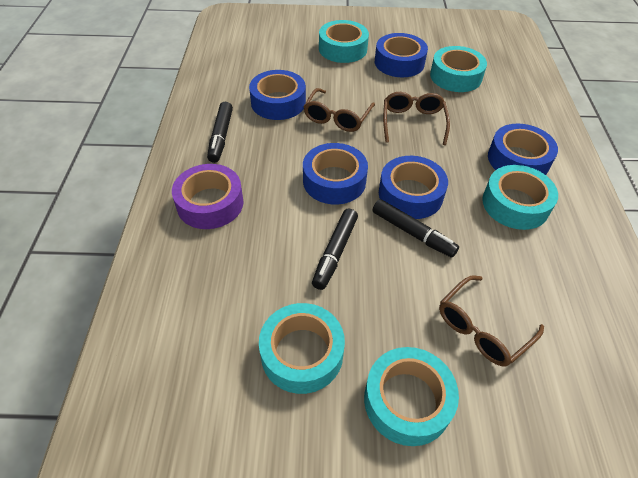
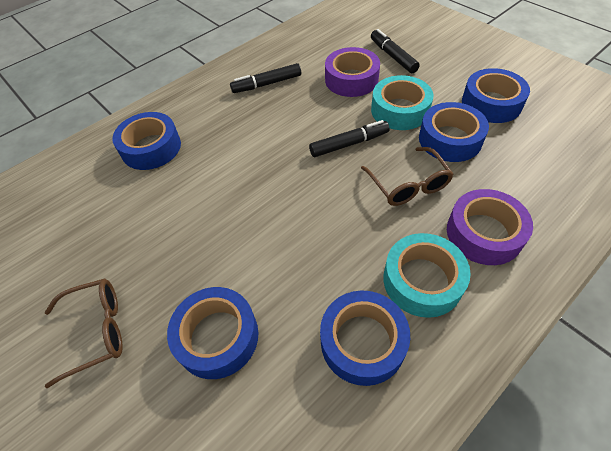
brown glasses: [303,88,375,132] [383,92,450,145] [439,275,544,366] = 3 -> [45,278,123,388] [361,147,454,206] = 2
purple tape: [172,164,243,229] = 1 -> [325,47,380,97] [447,189,533,265] = 2
turquoise tape: [259,303,345,394] [319,20,369,63] [364,347,459,446] [430,46,487,92] [482,165,558,230] = 5 -> [371,75,433,130] [383,233,471,318] = 2

